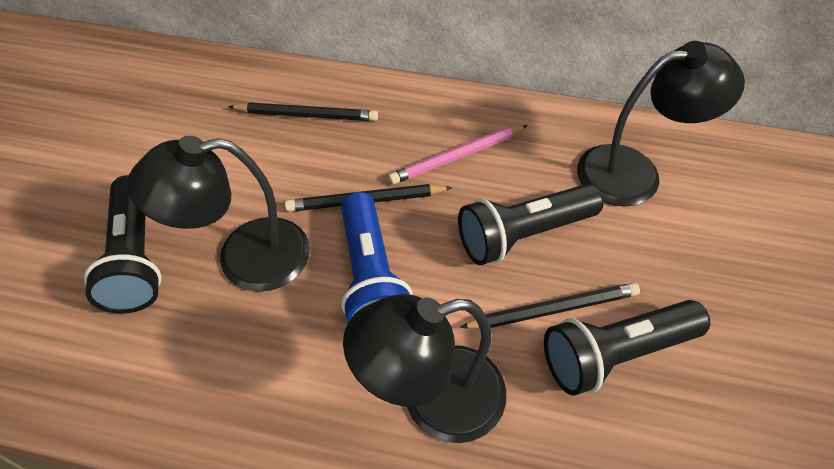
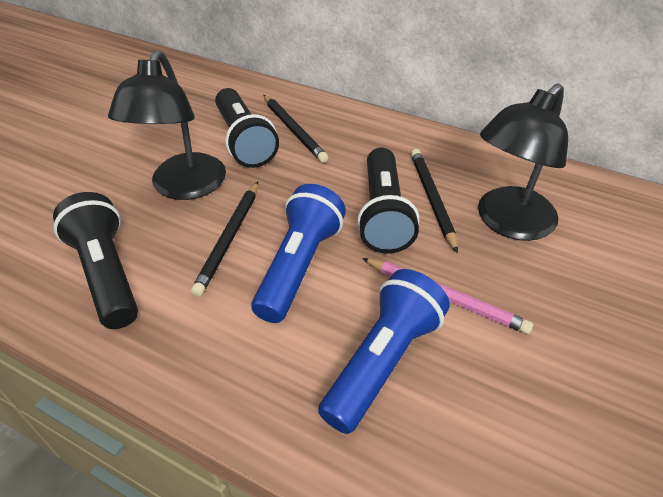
black lamp: [127,136,310,292] [343,294,506,443] [577,41,745,206] = 3 -> [108,50,226,200] [478,83,568,241] = 2
blue flashlight: [341,192,413,324] = 1 -> [251,184,346,323] [318,269,450,434] = 2

